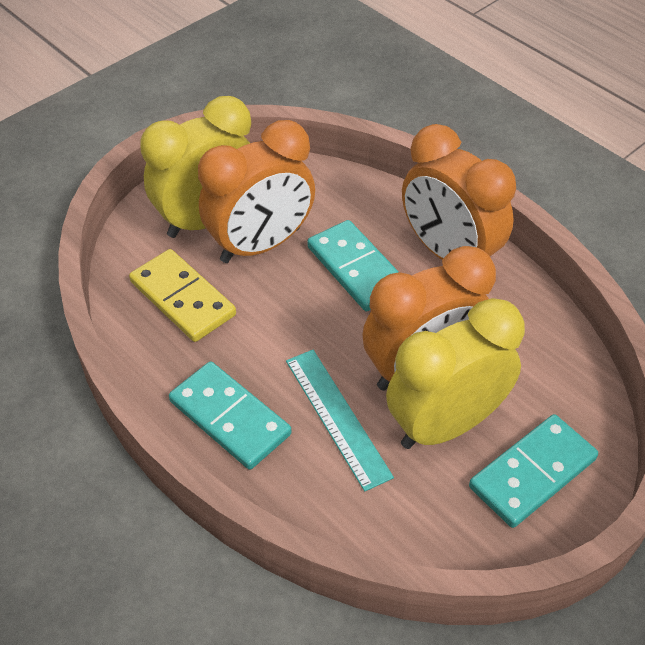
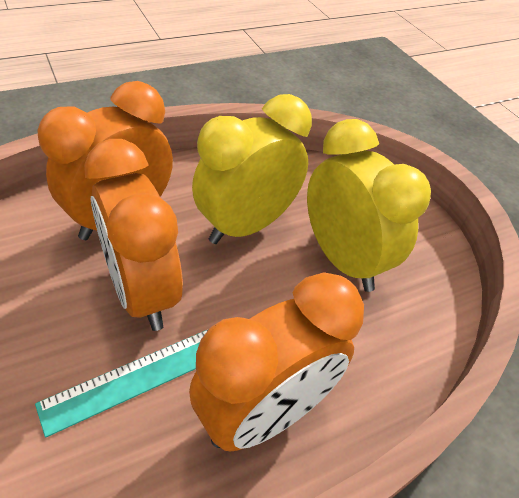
turquoise domino: [169,362,291,470] [307,220,399,311] [469,414,598,528] = 3 -> none = 0
yellow domino: [129,249,236,342] = 1 -> none = 0

